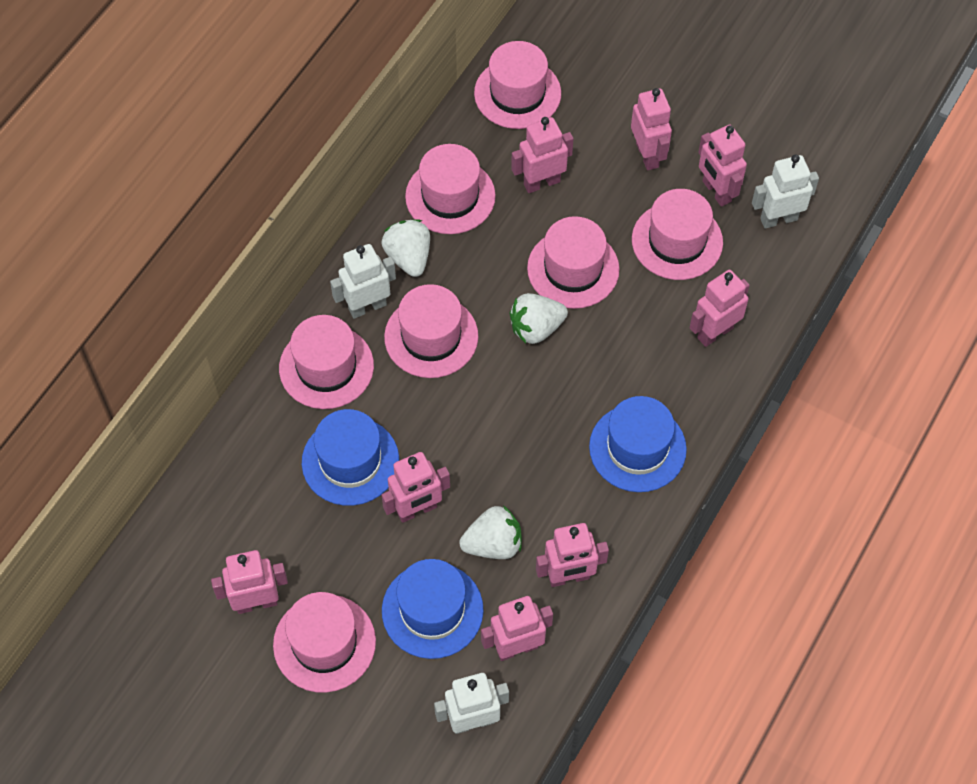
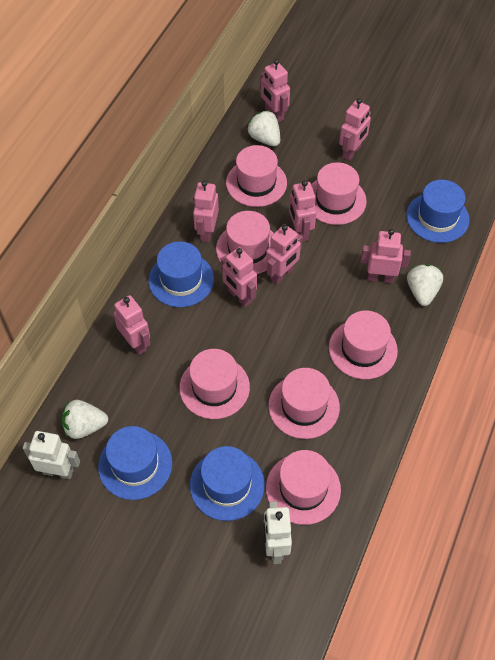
blue hat: [302,409,399,506] [382,559,484,659] [589,396,687,492] = 3 -> [98,426,172,500] [148,241,214,307] [190,446,265,521] [406,180,469,243] = 4
white robot: [330,244,396,319] [434,673,509,734] [752,154,819,229] = 3 -> [23,431,80,479] [264,501,292,564] = 2

